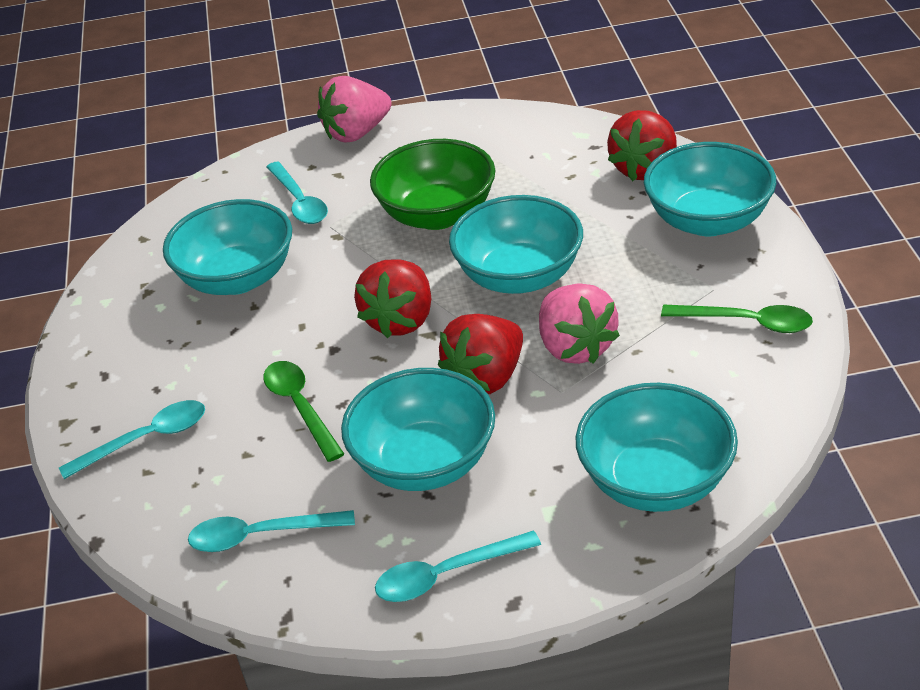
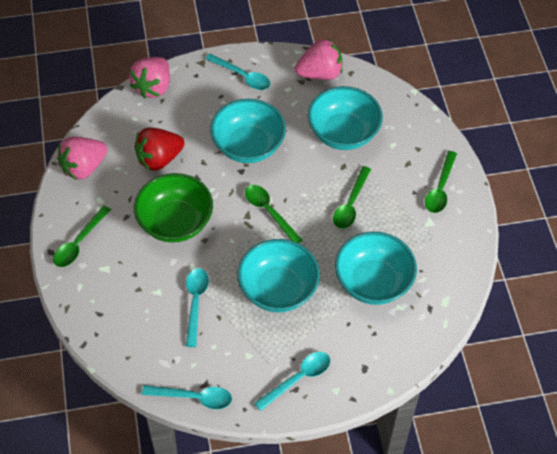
green spoon: [263,361,344,462] [661,305,813,333] = 2 -> [53,206,111,267] [245,185,302,243] [333,166,371,229] [425,151,457,213] = 4
pink strawberry: [317,76,392,143] [539,283,620,364] = 2 -> [57,137,108,179] [129,57,170,99] [295,39,343,80] = 3
red strawberry: [354,259,431,338] [438,314,523,394] [607,110,677,181] = 3 -> [134,128,185,171] = 1
turquoise bowl: [163,199,292,295] [341,368,495,491] [449,195,583,294] [576,383,738,512] [644,142,776,236] = 5 -> [210,99,286,163] [238,239,320,312] [308,86,383,150] [335,232,417,305] = 4

